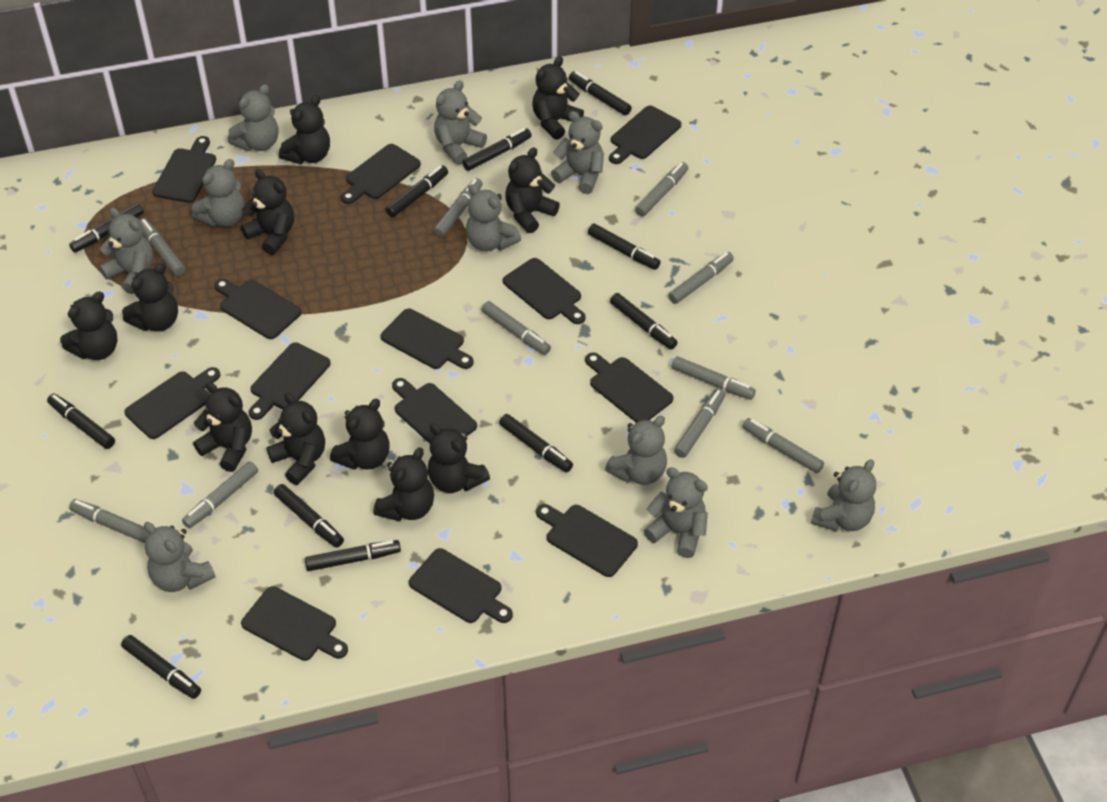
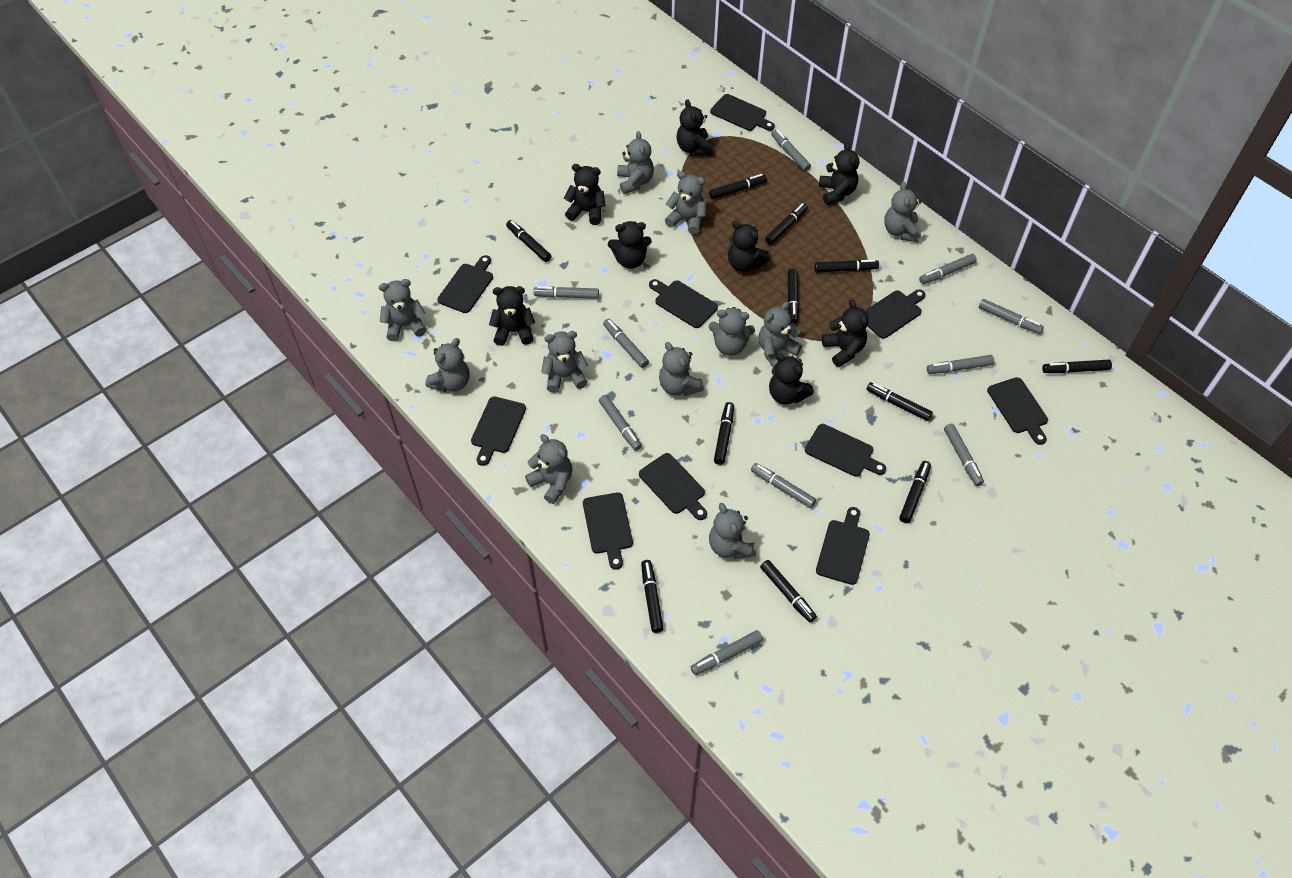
black cutting board: [124,367,220,439] [152,136,216,203] [214,279,302,339] [241,586,348,661] [249,342,331,420] [341,144,421,204] [381,309,474,369] [392,378,477,443] [409,548,513,623] [503,258,586,324] [536,504,638,577] [585,353,673,423] [609,106,681,164] = 13 -> [437,255,493,313] [471,397,526,466] [583,493,633,570] [639,453,707,520] [649,279,718,328] [710,94,775,131] [805,424,886,477] [816,507,870,585] [865,289,926,339] [987,377,1048,445] = 10
black teddy bear: [60,292,118,360] [122,263,178,331] [193,382,252,472] [241,169,294,255] [266,393,325,485] [279,95,330,164] [330,399,390,470] [373,448,434,521] [428,423,490,493] [505,147,560,233] [532,56,584,140] = 11 -> [489,286,535,346] [564,164,605,225] [608,221,652,269] [676,99,713,156] [728,221,769,272] [769,353,814,404] [819,142,859,205] [822,299,868,367] = 8
grey teddy bear: [99,208,153,294] [144,522,215,592] [192,159,245,227] [228,84,279,151] [434,80,487,165] [466,184,521,252] [551,111,604,194] [605,416,667,485] [644,467,708,558] [811,459,876,532] = 10 -> [378,279,426,341] [425,338,470,392] [525,434,572,504] [541,331,588,393] [617,131,654,194] [659,342,704,396] [665,171,706,234] [709,307,755,356] [709,503,756,559] [759,302,802,367] [884,182,922,242] = 11

